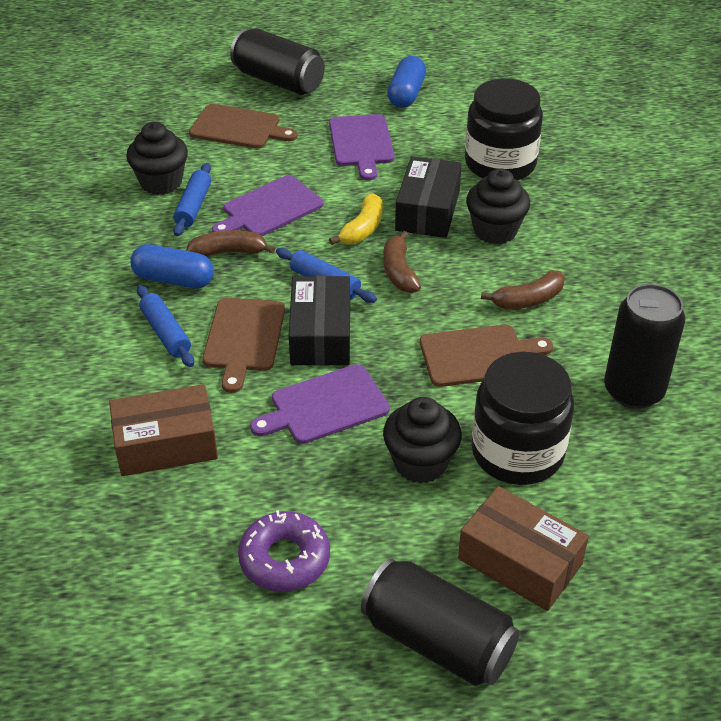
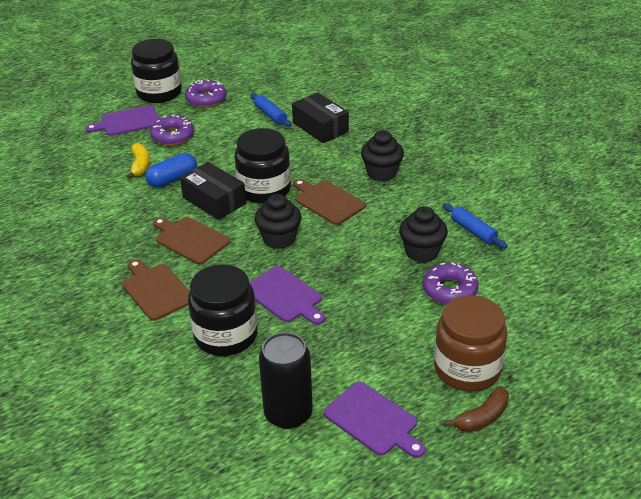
black can: [230,28,325,95] [361,558,520,686] [604,284,685,409] = 3 -> [259,332,313,429] = 1
black jar: [465,78,543,180] [471,352,574,485] = 2 -> [131,39,182,103] [188,264,258,356] [234,128,291,204] = 3
blue capsule: [130,244,214,289] [387,56,426,108] = 2 -> [145,153,197,188] = 1
blue rolling pin: [137,285,194,367] [173,163,211,236] [276,248,377,303] = 3 -> [251,93,291,127] [443,203,508,249] = 2
brown banana: [186,230,275,257] [383,231,421,293] [481,270,565,309] = 3 -> [444,386,509,432] = 1
brown box: [109,384,218,476] [458,486,589,611] = 2 -> none = 0
brown jar: none = 0 -> [434,295,507,392] = 1
purple donut: [238,510,330,592] = 1 -> [150,115,195,146] [185,79,227,108] [423,263,479,305] = 3

